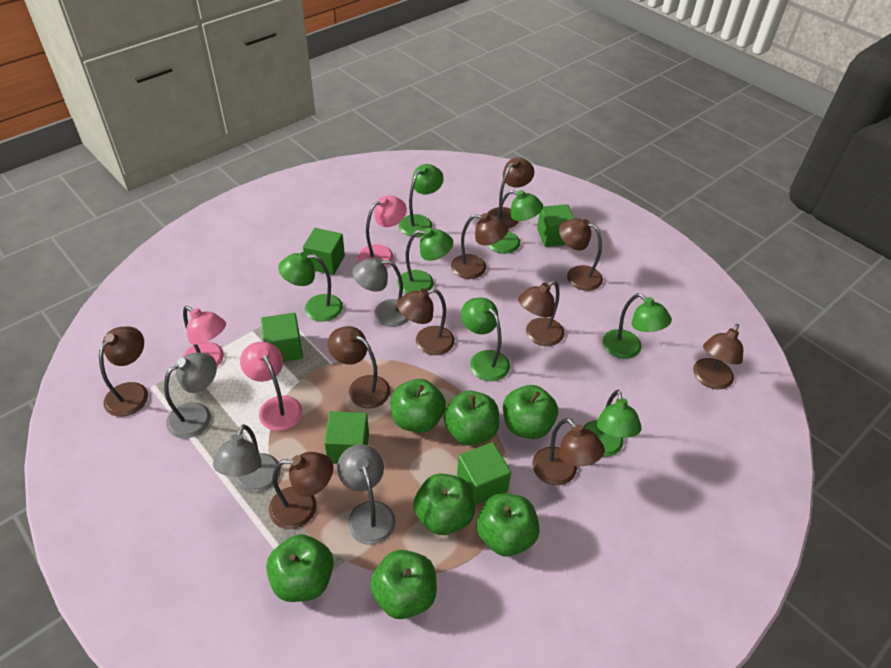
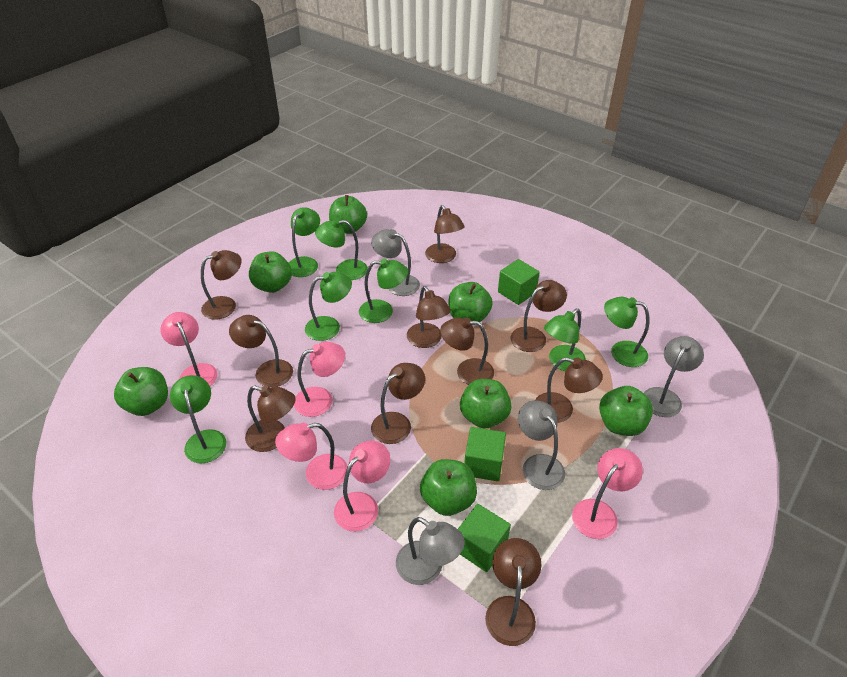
green cube: [261,313,303,362] [303,228,345,275] [324,411,369,464] [457,442,511,505] [537,204,574,247] = 5 -> [458,504,511,572] [464,427,506,481] [498,259,540,305] = 3
pink lamp: [183,306,226,367] [240,342,302,431] [358,195,407,267] = 3 -> [160,312,218,386] [275,423,348,490] [294,342,345,417] [334,441,390,531] [572,448,643,539] = 5

